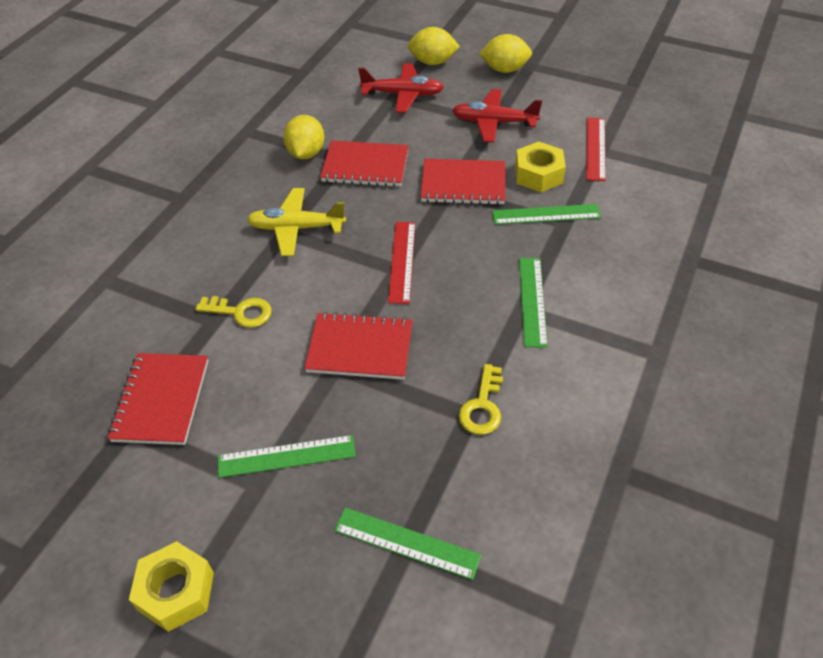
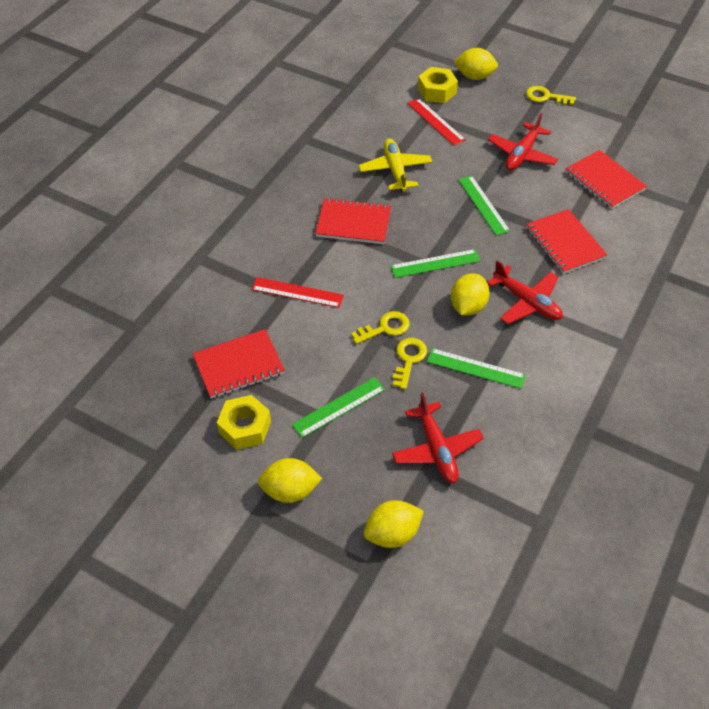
red plane: [358,63,444,113] [452,89,542,143] = 2 -> [392,393,484,483] [487,260,563,324] [488,113,558,171] = 3
yellow key: [196,296,272,328] [459,364,503,435] = 2 -> [351,311,410,344] [393,338,427,390] [526,86,576,105] = 3
yellow lemon: [283,115,324,159] [408,27,460,65] [479,34,532,73] = 3 -> [258,458,322,503] [364,500,424,548] [451,273,490,315] [454,48,498,80] = 4

